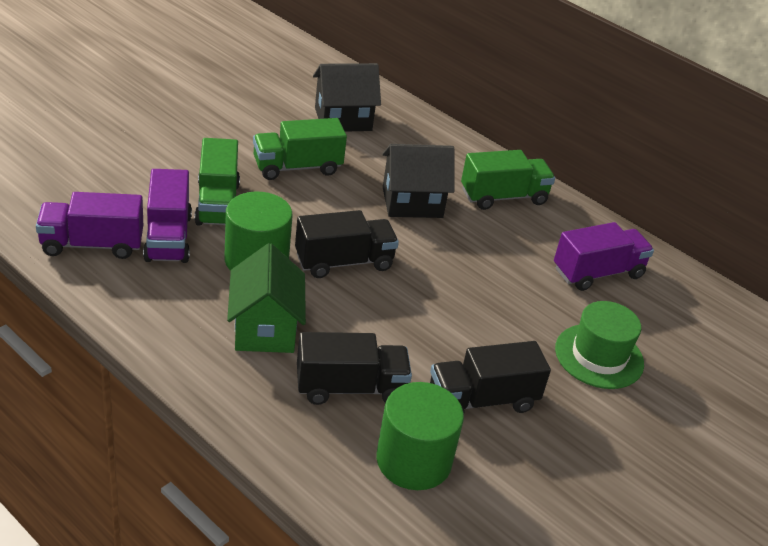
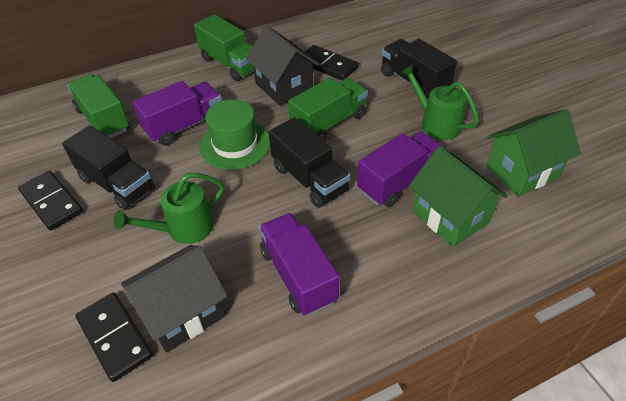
black domino: none = 0 -> [18,171,83,230] [76,293,153,382] [305,45,358,80] = 3
green cylinder: [224,192,293,271] [376,382,464,490] = 2 -> none = 0
green house: [227,243,306,353] = 1 -> [409,146,508,247] [487,109,581,196] = 2
green watering can: none = 0 -> [114,173,224,244] [400,64,479,140] = 2

